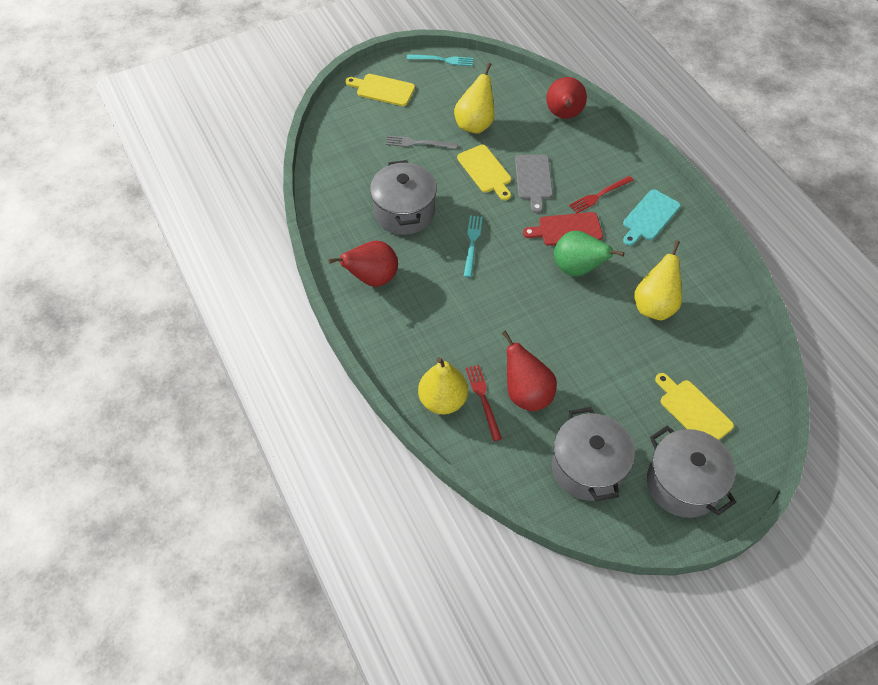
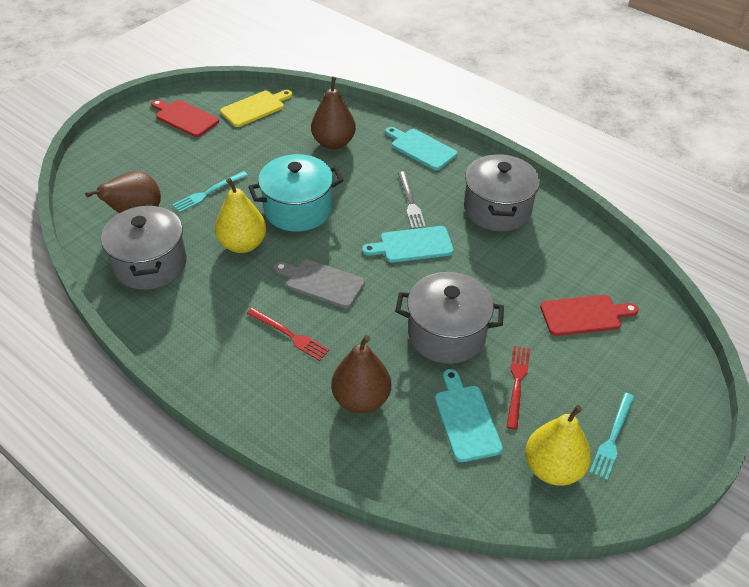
brown pear: none = 0 -> [85,171,161,213] [311,77,356,149] [331,335,391,413] = 3
green pear: [554,231,624,276] = 1 -> none = 0
red cutting board: [523,212,603,246] = 1 -> [151,99,219,137] [540,295,639,336] = 2
red pear: [328,241,398,287] [501,330,557,411] [546,77,587,119] = 3 -> none = 0
turquoise cutting board: [623,189,680,246] = 1 -> [362,226,454,263] [385,127,458,170] [435,369,503,462] = 3
turquoise pot: none = 0 -> [248,154,344,232] = 1
yellow cutting board: [345,74,415,106] [457,145,511,200] [655,373,734,440] = 3 -> [220,90,293,127] = 1
yellow pear: [418,357,468,414] [454,63,494,134] [634,240,682,320] = 3 -> [215,178,266,253] [525,405,591,486] = 2

